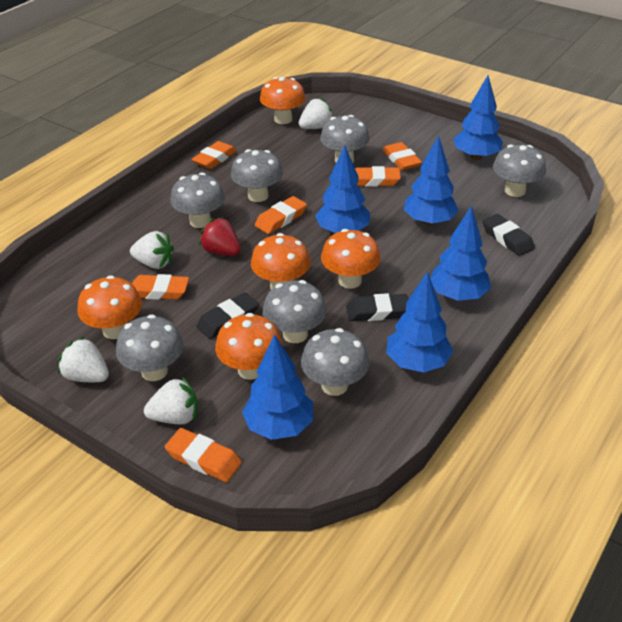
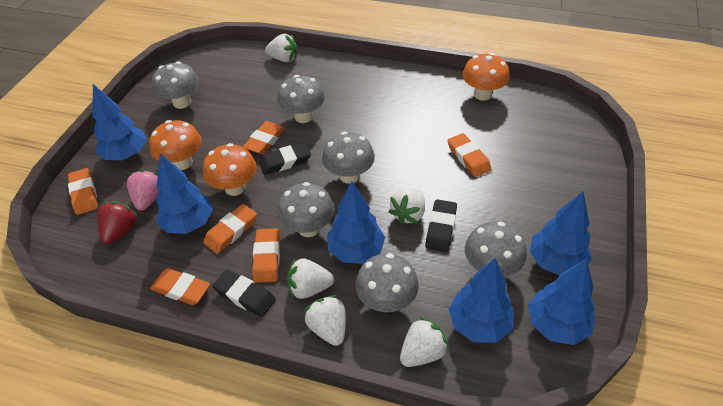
grey mushroom: [116,314,184,381] [170,172,225,228] [231,149,283,202] [263,280,327,343] [301,328,369,396] [320,115,370,163] [493,145,546,197] = 7 -> [152,61,199,109] [277,75,325,123] [278,182,334,237] [322,132,375,184] [355,253,419,312] [465,222,527,277] = 6
orange mushroom: [77,275,142,339] [215,313,282,380] [251,233,311,290] [260,77,306,124] [321,229,381,289] = 5 -> [149,120,202,170] [203,143,257,196] [462,53,510,101] = 3
pink strawberry: none = 0 -> [127,170,159,211] = 1
white strawberry: [58,337,109,382] [130,231,174,269] [144,377,198,424] [299,98,333,129] = 4 -> [265,34,297,62] [287,258,334,299] [304,295,346,346] [388,188,425,225] [400,317,449,367] = 5

